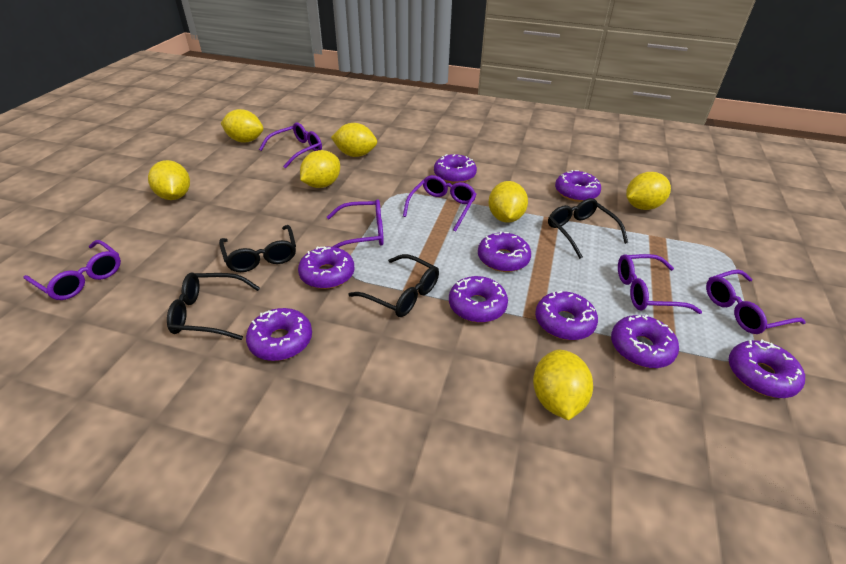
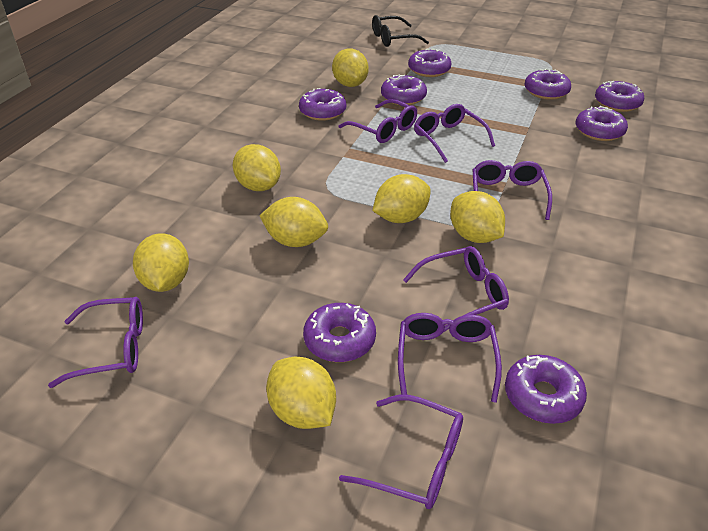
black glasses: [167,273,260,340] [219,225,296,272] [349,254,439,317] [548,198,628,259] = 4 -> [372,15,429,47] = 1
purple donut: [246,308,312,361] [298,246,355,289] [434,154,477,183] [449,276,508,323] [478,231,531,272] [535,291,598,340] [555,170,601,202] [611,314,679,368] [729,339,805,398] = 9 -> [299,88,346,121] [303,303,376,362] [381,75,427,105] [408,48,452,77] [505,355,587,424] [525,68,571,100] [576,106,628,141] [595,81,644,112] = 8
purple glasses: [24,240,121,300] [259,122,322,169] [327,199,384,248] [403,175,477,232] [618,254,702,314] [706,270,806,334] = 6 -> [48,297,143,388] [338,99,417,143] [339,395,463,509] [398,313,502,403] [403,246,509,332] [414,104,495,163] [472,160,552,220] = 7

